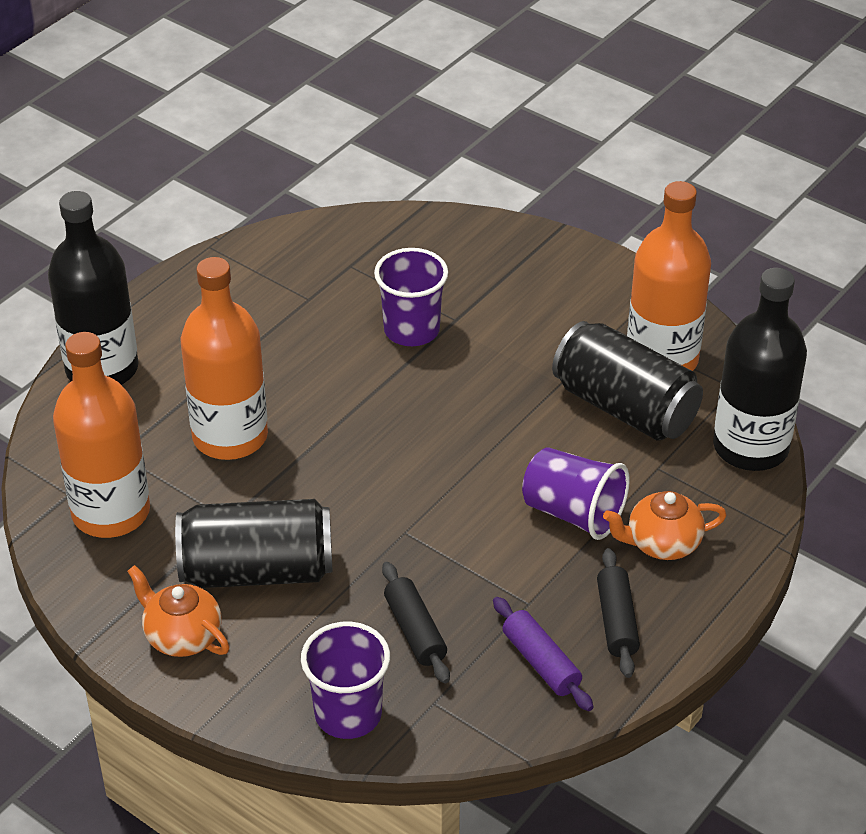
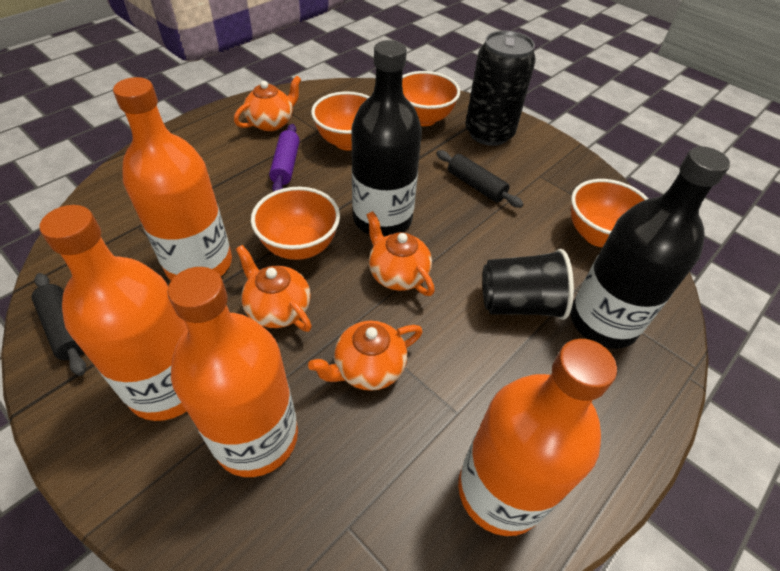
black can: [175,499,332,588] [552,321,703,441] = 2 -> [465,31,536,146] = 1
black cup: none = 0 -> [482,249,574,320] = 1
orange bottle: [53,332,150,538] [181,257,268,460] [627,181,711,371] = 3 -> [40,205,187,421] [113,77,232,280] [167,267,298,477] [458,339,617,536] = 4
orange bowl: none = 0 -> [251,187,340,260] [311,91,370,150] [402,71,460,126] [571,179,649,247] = 4
orange teapot: [127,565,230,657] [603,491,727,560] = 2 -> [234,76,301,131] [236,245,312,332] [308,321,423,391] [366,211,435,296] = 4
purple cup: [301,622,390,739] [374,248,448,346] [522,447,630,540] = 3 -> none = 0

